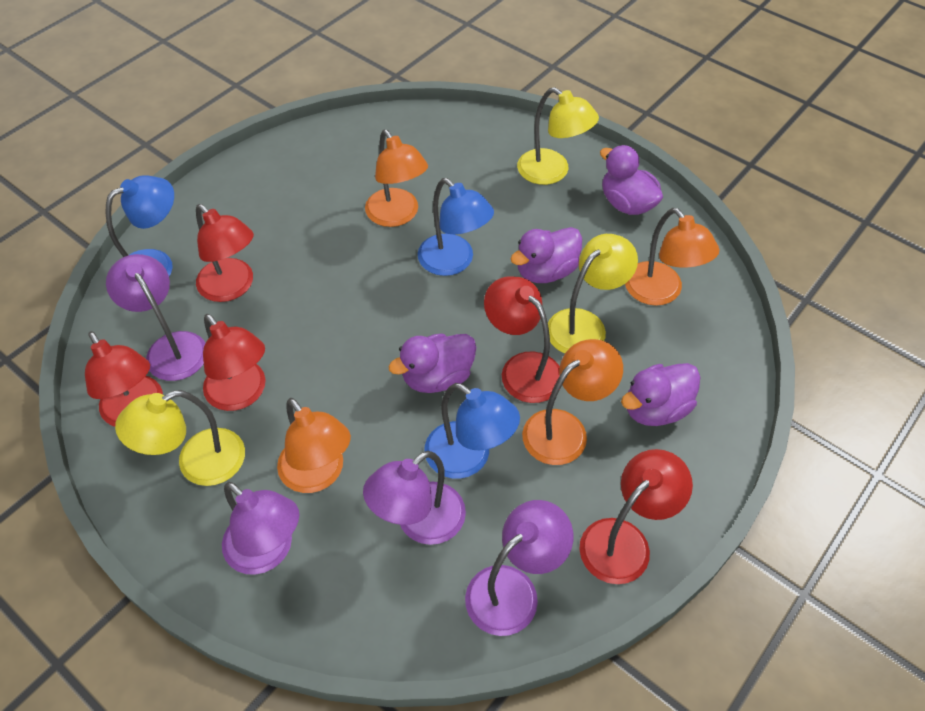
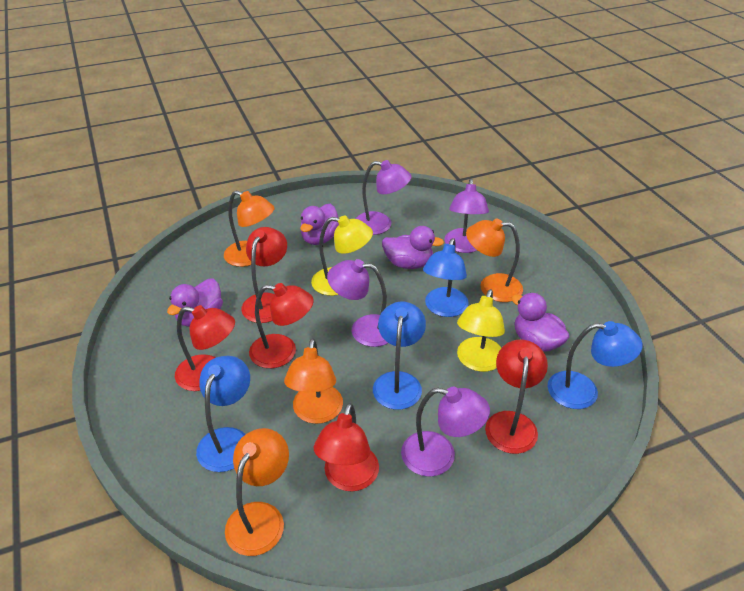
blue lamp: [106,175,174,276] [418,178,494,276] [424,383,520,479] = 3 -> [196,356,250,472] [373,302,426,410] [423,238,469,317] [548,321,642,409] = 4
yellow lamp: [115,390,245,486] [517,87,599,185] [548,234,638,353] = 3 -> [311,215,373,296] [457,289,505,372] = 2

